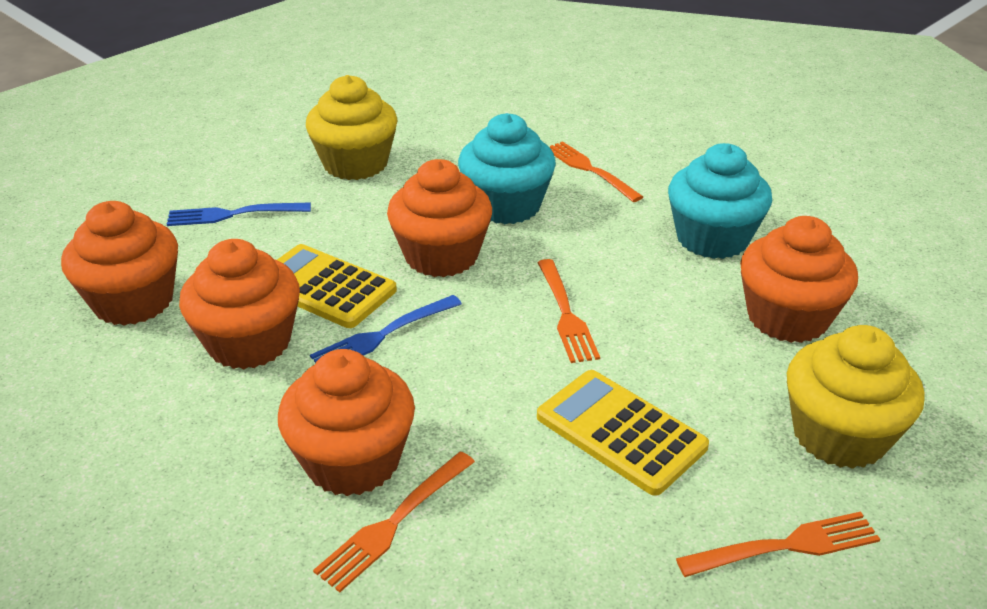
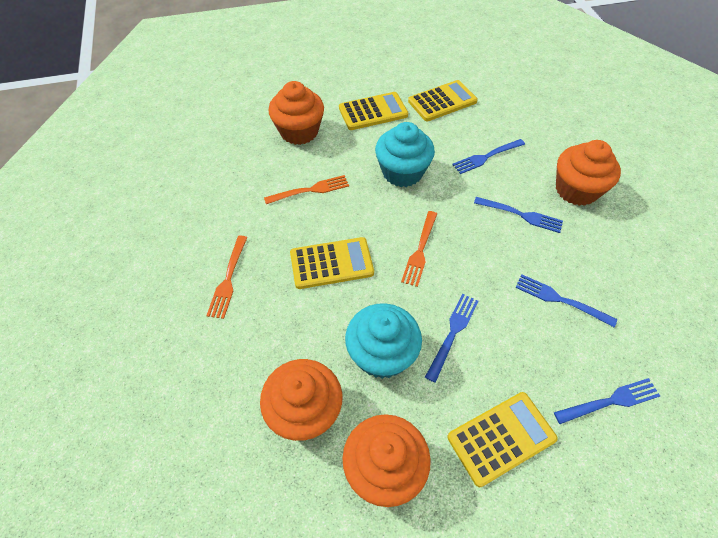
blue fork: [167,202,311,226] [310,295,462,363] = 2 -> [425,294,478,383] [452,139,525,174] [474,197,563,233] [515,274,617,328] [554,378,660,424] = 5
orange cupcake: [61,201,178,326] [179,239,300,370] [278,349,415,496] [387,159,492,277] [740,216,858,343] = 5 -> [260,359,342,441] [269,81,324,145] [342,414,431,507] [556,140,621,206] = 4
orange fork: [313,451,475,592] [537,259,600,363] [550,141,643,202] [676,512,880,577] = 4 -> [206,236,248,319] [264,175,349,204] [401,211,437,287] = 3
yellow calculator: [277,244,397,328] [537,370,709,496] = 2 -> [290,237,374,289] [339,92,408,130] [408,80,478,121] [447,392,558,487] = 4
yellow cupcake: [306,75,398,180] [787,325,925,469] = 2 -> none = 0

